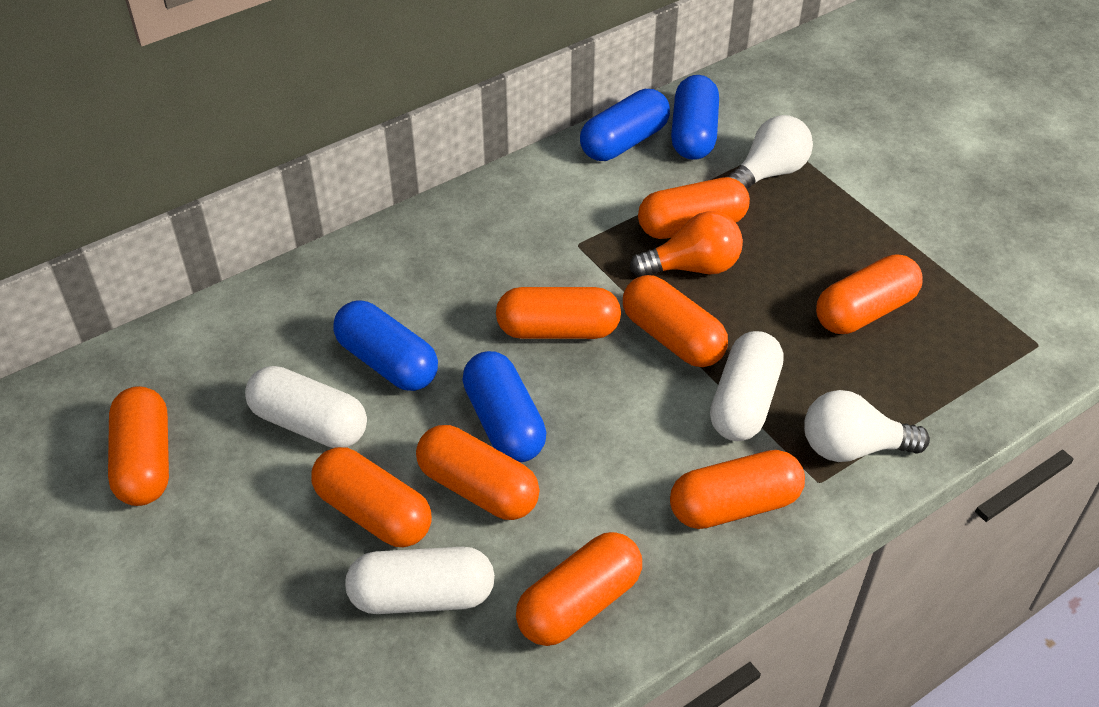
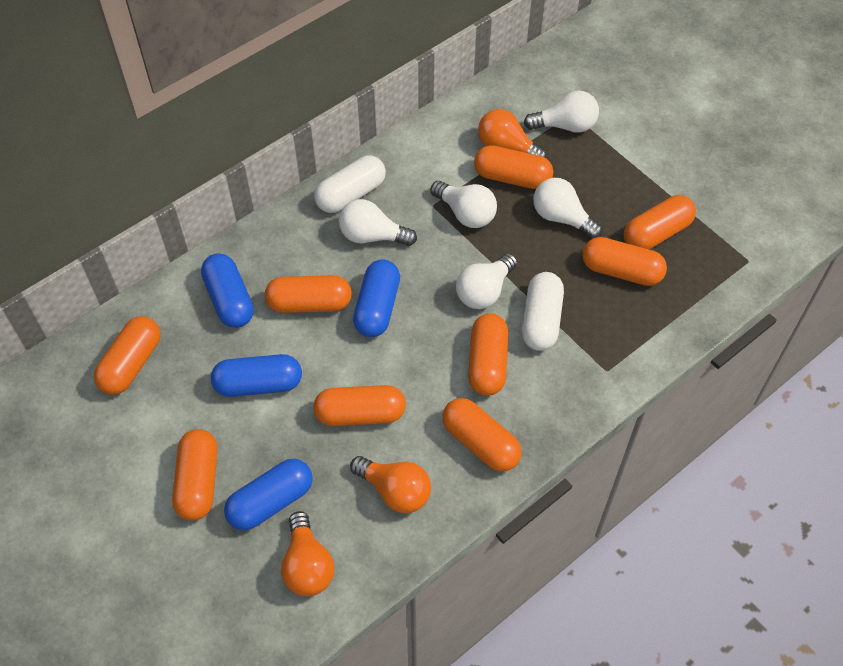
orange light bulb: [630,211,743,277] = 1 -> [281,511,334,596] [350,456,431,513] [478,109,547,159] = 3
white capsule: [245,366,367,448] [345,547,495,614] [710,331,784,441] = 3 -> [314,155,386,213] [522,272,564,351] = 2
white light bulb: [727,115,813,189] [804,390,930,462] = 2 -> [339,199,417,246] [430,181,497,228] [456,253,518,309] [524,91,599,133] [533,178,602,239] = 5

